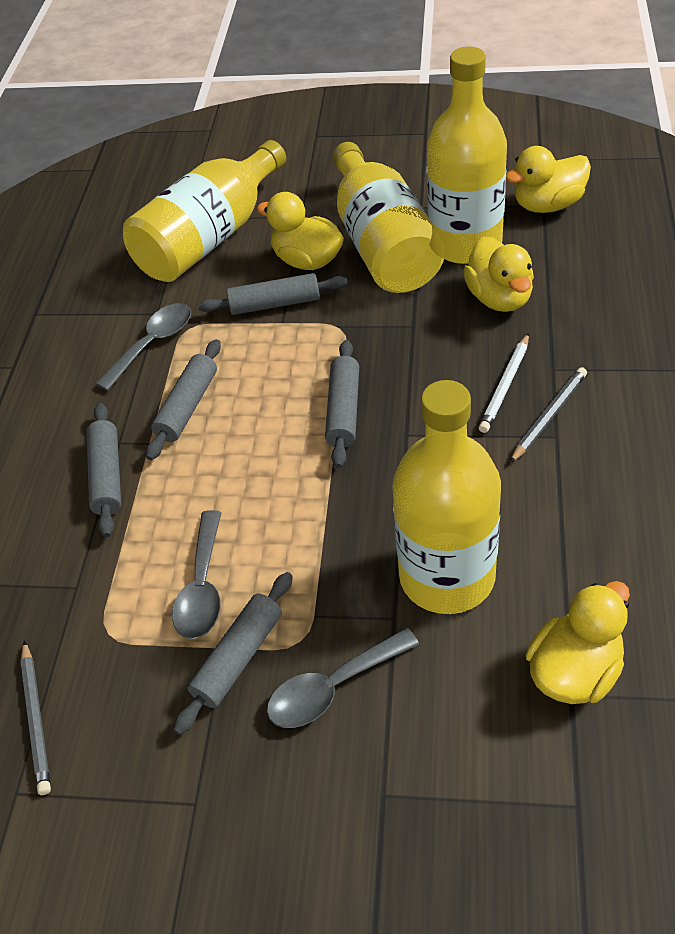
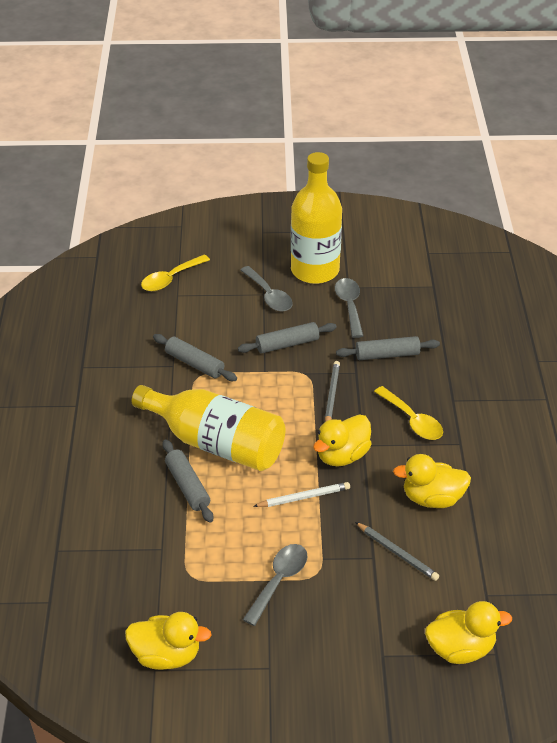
grey rolling pin: [87,403,121,537] [146,339,221,460] [173,572,293,735] [198,273,348,315] [325,340,359,468] = 5 -> [153,334,237,381] [162,439,213,522] [238,322,337,353] [336,336,440,360] = 4
yellow bottle: [123,140,286,282] [333,142,445,293] [392,380,501,614] [427,47,507,264] = 4 -> [132,385,286,471] [291,152,342,284] = 2
yellow spoon: none = 0 -> [141,255,210,291] [374,386,443,440] = 2

